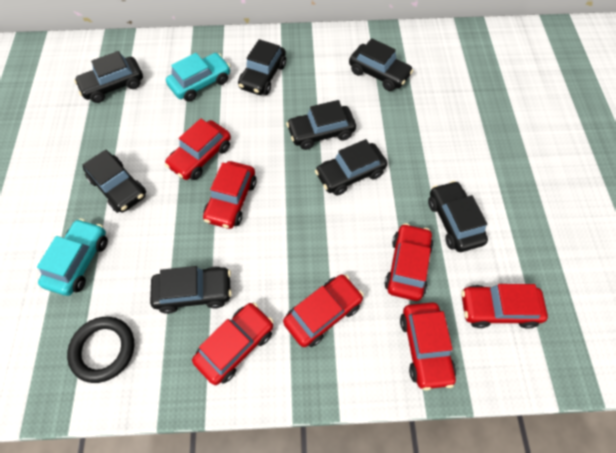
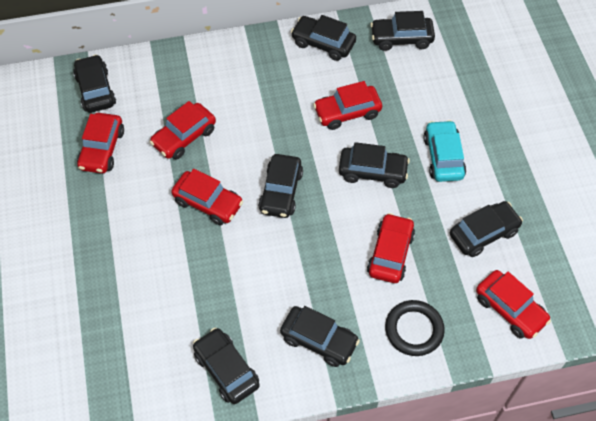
red car: [165,119,231,180] [192,302,274,385] [203,161,257,229] [283,274,364,347] [384,223,433,301] [400,302,456,391] [461,284,548,329] = 7 -> [77,113,124,173] [150,101,216,160] [171,169,243,225] [313,81,382,130] [367,213,415,283] [476,270,551,339] = 6
turquoise car: [37,219,108,296] [166,53,231,102] = 2 -> [423,120,466,182] = 1

